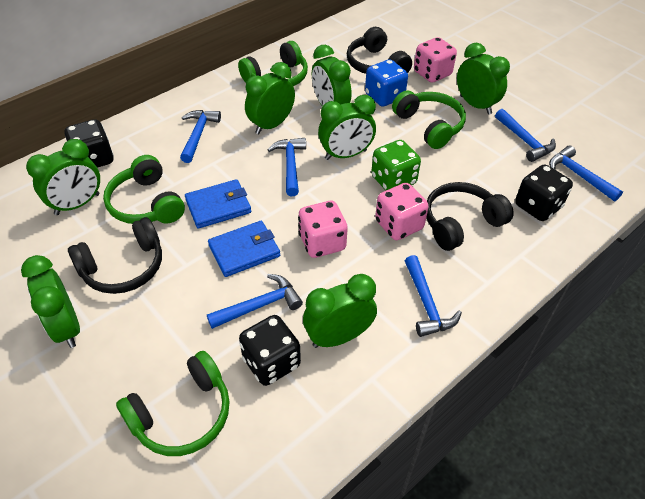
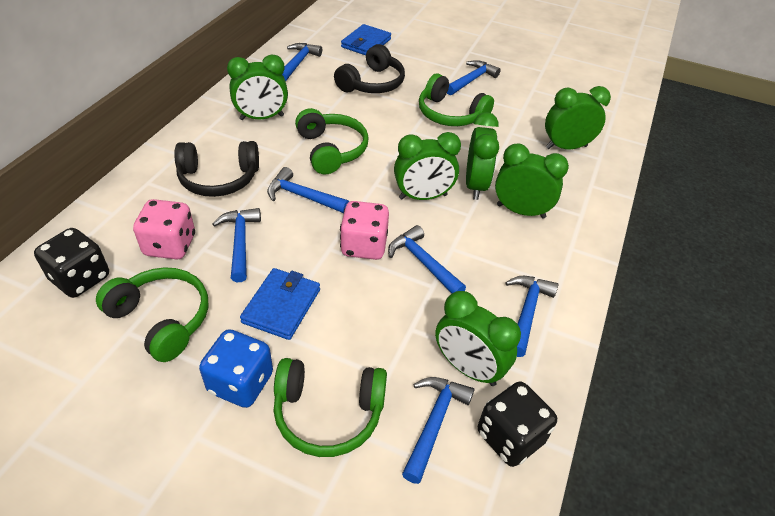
black dice: [64,119,114,168] [239,315,301,386] [515,164,573,221] = 3 -> [34,228,109,298] [478,382,557,467] = 2
black headphones: [68,217,162,294] [347,27,412,74] [426,182,514,251] = 3 -> [174,141,259,197] [334,44,405,93] = 2
blue hammer: [180,110,221,163] [207,274,303,329] [268,138,306,196] [405,255,462,337] [495,109,556,162] [549,145,623,201] = 6 -> [213,208,261,282] [267,167,349,213] [282,43,322,81] [388,225,466,293] [402,377,474,484] [447,60,501,95] [505,276,558,357] = 7
green clock: [21,255,80,348] [26,139,100,215] [245,62,295,134] [303,274,377,348] [312,45,352,107] [318,95,376,160] [457,43,510,115] = 7 -> [227,54,288,120] [394,132,461,200] [435,291,521,386] [466,112,499,200] [495,143,569,219] [545,86,611,149] = 6
green dice: [371,140,421,190] = 1 -> none = 0
pink dice: [298,201,348,258] [375,183,429,240] [414,37,457,83] = 3 -> [133,199,195,259] [340,201,389,260] = 2

